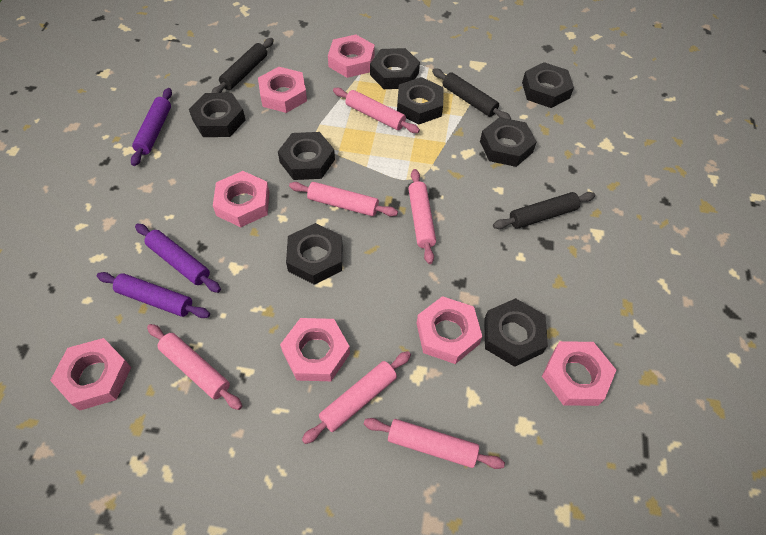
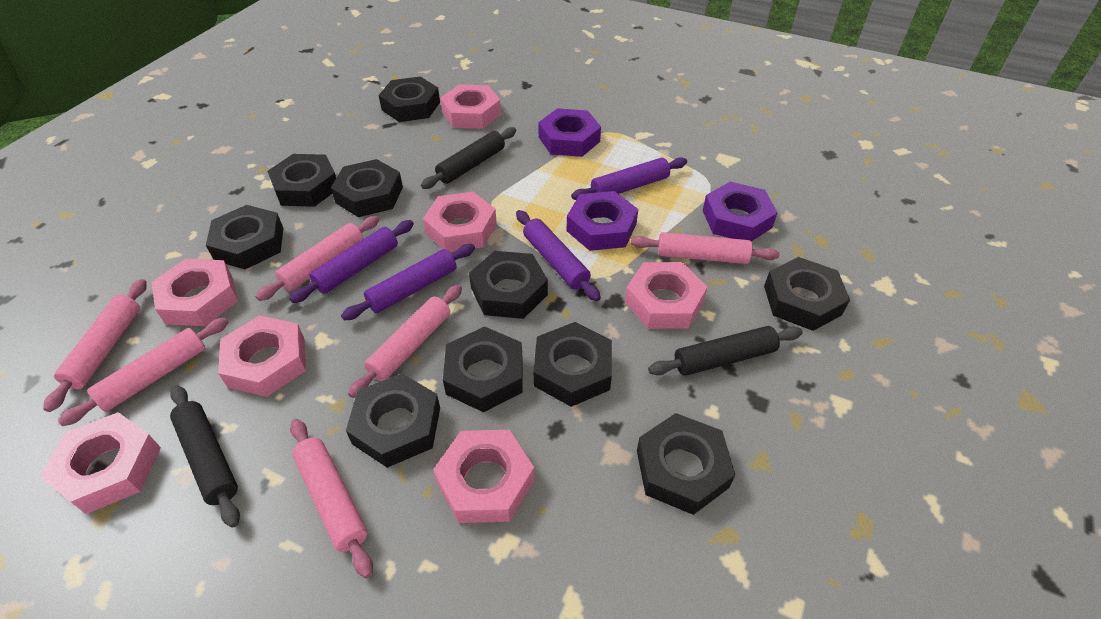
black nut: [189,93,246,137] [278,132,335,180] [286,223,342,285] [370,48,420,89] [397,77,444,124] [480,117,537,167] [484,298,548,367] [522,62,574,108] = 8 -> [206,205,283,269] [267,154,336,207] [331,159,403,217] [346,373,440,468] [378,77,440,122] [443,327,523,413] [469,251,548,319] [534,322,612,407] [637,413,735,515] [764,257,850,331] = 10
purple nut: none = 0 -> [538,108,601,157] [567,191,638,251] [703,182,777,241] = 3
purple rolling pin: [97,272,210,318] [131,88,172,166] [135,224,221,293] = 3 -> [290,220,414,303] [341,244,475,320] [516,210,601,301] [571,157,687,200] = 4

